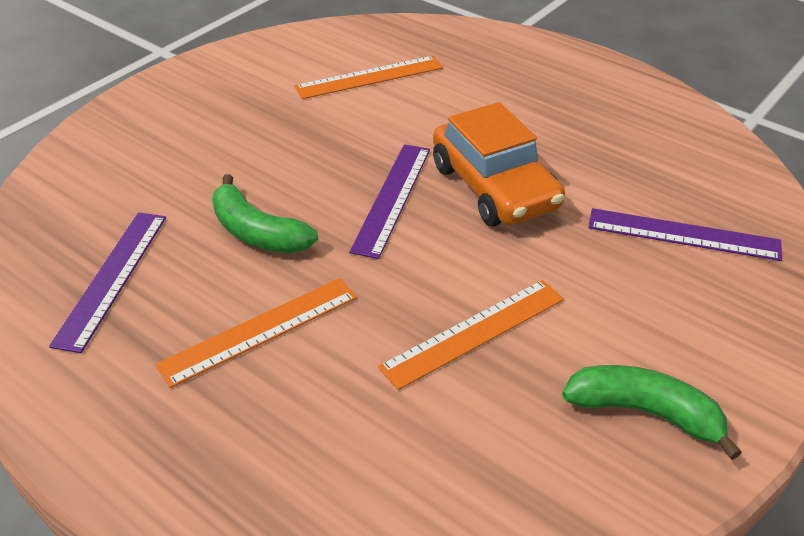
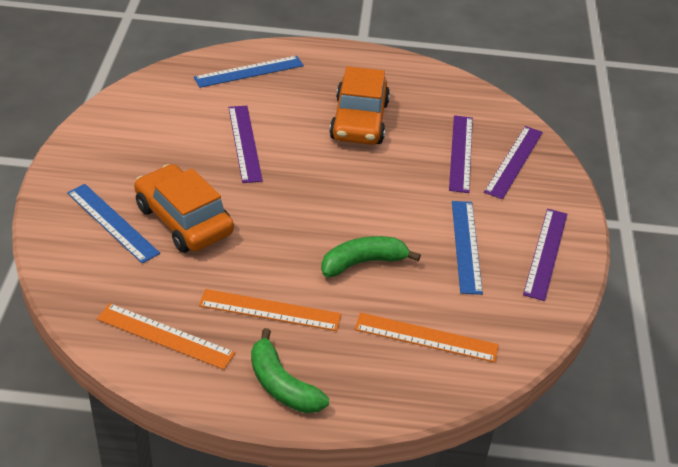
blue ruler: none = 0 -> [67,184,160,264] [194,56,304,88] [452,201,483,295] = 3
orange car: [433,102,565,226] = 1 -> [134,164,234,253] [329,66,390,145] = 2
purple ruler: [49,212,166,353] [349,144,430,259] [588,208,782,261] = 3 -> [228,106,263,183] [449,115,473,193] [484,126,543,199] [523,209,568,301] = 4

